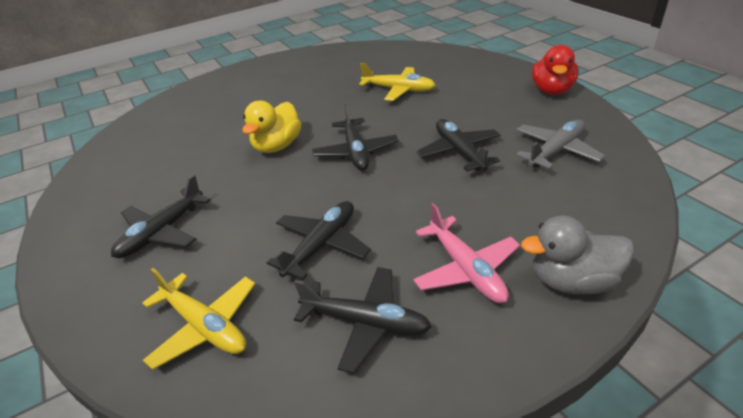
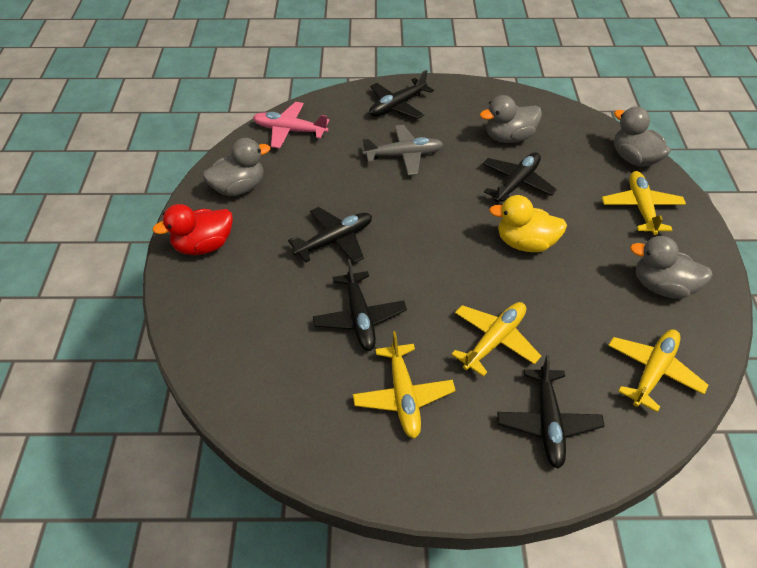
grey duck: [521,216,634,294] = 1 -> [203,138,270,196] [480,95,542,143] [614,107,671,167] [630,236,713,299] = 4
yellow plane: [142,268,255,370] [359,63,436,101] = 2 -> [353,331,456,439] [451,302,541,377] [602,171,686,235] [608,329,709,413] = 4

